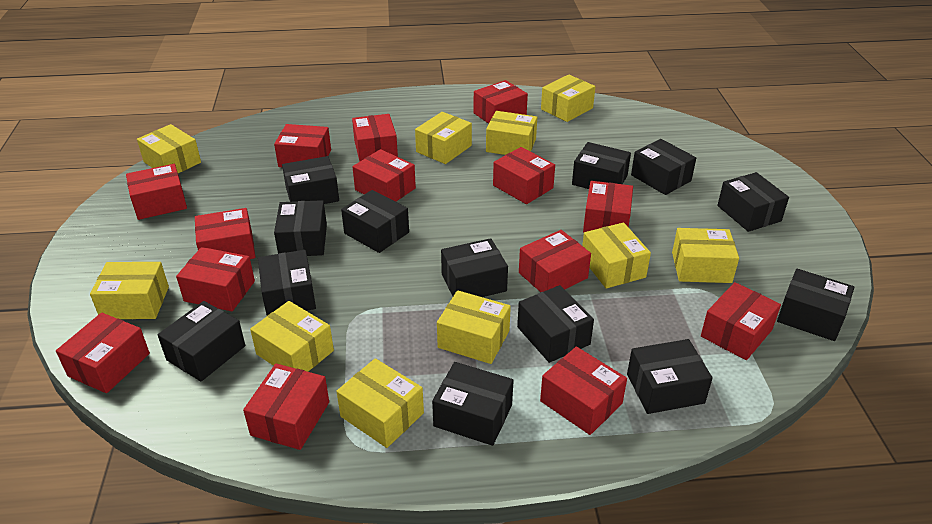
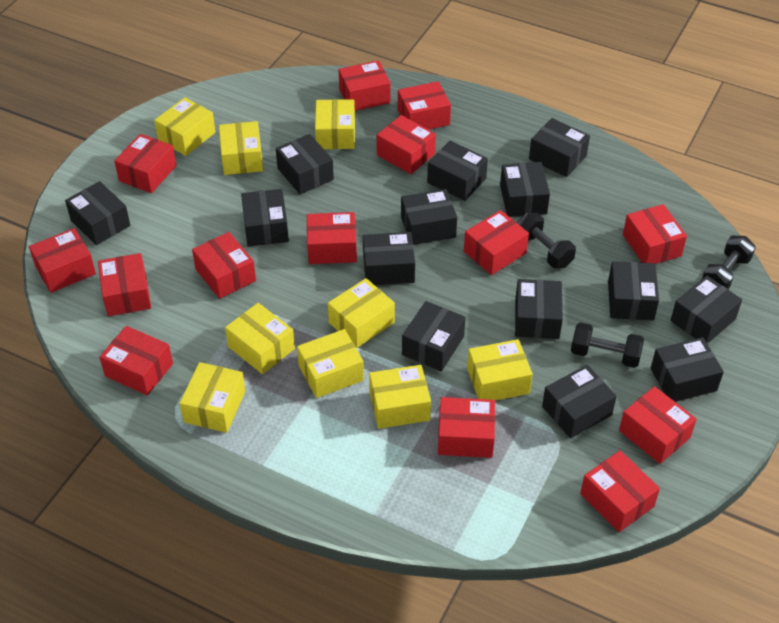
black box: [158,301,245,381] [258,250,316,315] [274,200,327,256] [282,156,339,204] [341,190,409,253] [432,362,514,446] [441,238,508,297] [517,285,594,363] [572,142,631,189] [627,339,713,414] [631,139,696,195] [717,172,789,232] [777,269,854,341] = 13 -> [65,181,130,245] [241,189,289,247] [276,134,334,194] [363,232,415,285] [401,189,457,245] [402,301,466,371] [427,141,488,201] [500,162,550,217] [515,279,563,339] [529,118,590,177] [542,365,617,438] [608,261,659,320] [651,337,724,402] [670,276,742,344] = 14
black dumbbell: none = 0 -> [517,213,576,268] [571,322,644,368] [702,236,756,289] = 3
yellow box: [90,262,169,319] [137,124,201,173] [250,301,334,372] [336,358,424,448] [415,112,472,164] [437,290,511,364] [486,111,537,155] [541,74,596,122] [582,223,651,288] [672,228,739,283] = 10 -> [154,97,216,156] [179,362,245,433] [219,121,263,175] [225,303,295,374] [297,329,364,398] [315,99,355,149] [328,278,395,348] [369,365,431,429] [467,339,533,401] = 9

